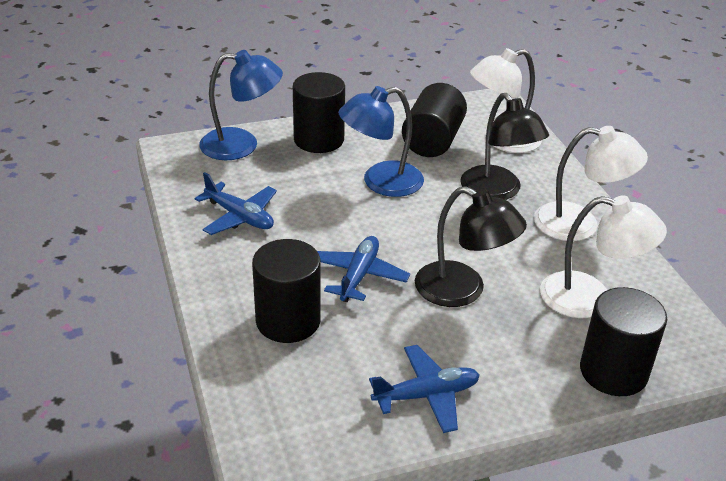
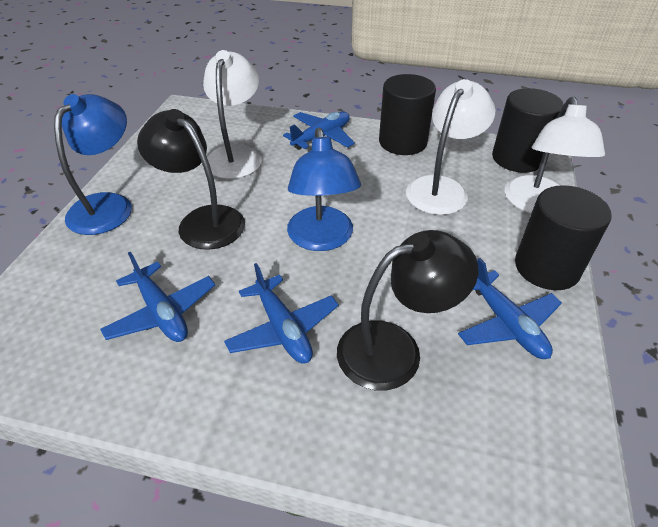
black cylinder: [252,239,321,343] [293,72,345,153] [402,83,467,157] [580,287,667,396] = 4 -> [379,74,436,155] [492,88,564,173] [515,185,611,290] = 3
blue plane: [195,172,277,235] [317,236,410,302] [369,345,480,433] = 3 -> [100,252,215,342] [224,263,339,364] [283,111,355,150] [458,258,562,359] = 4

